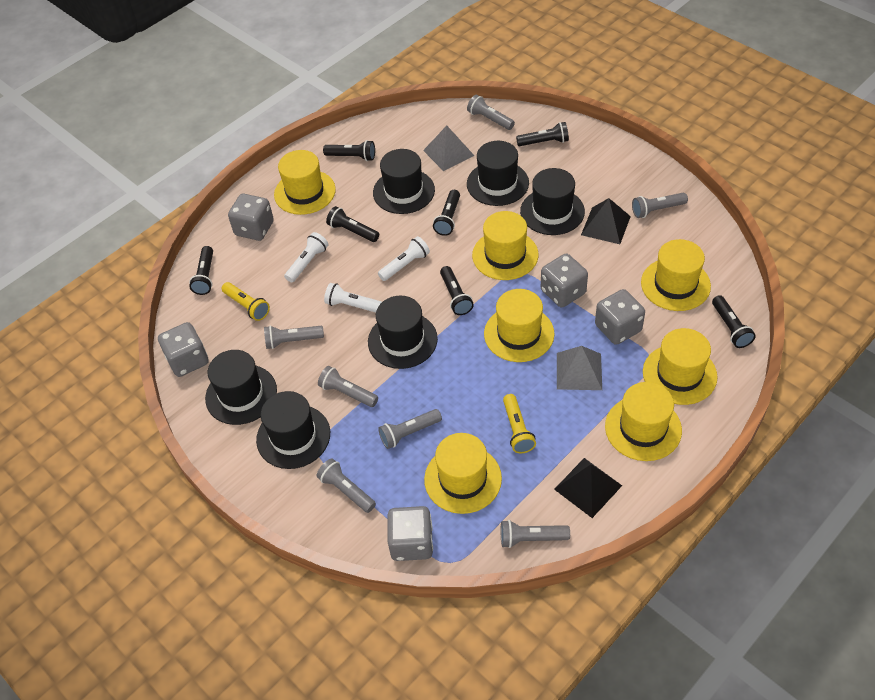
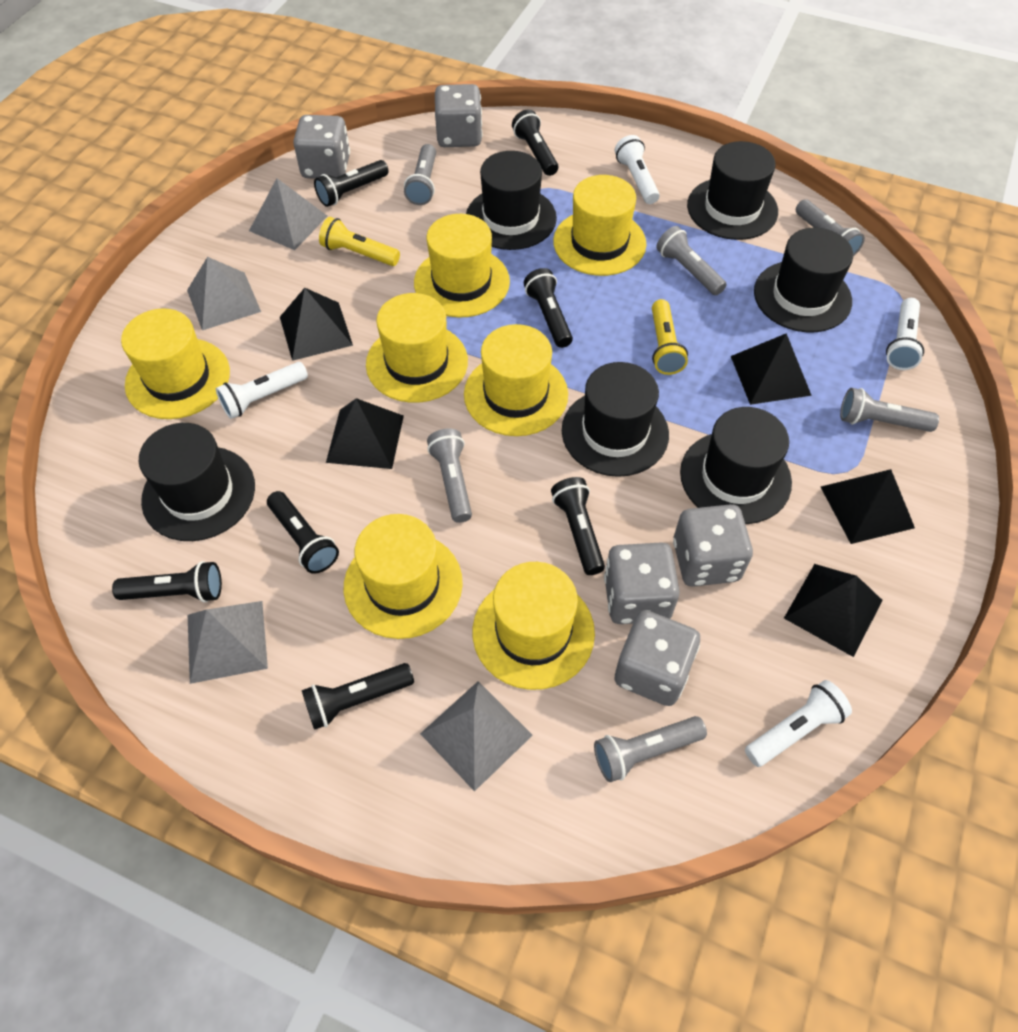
black pyramid: [554,458,622,518] [581,198,631,244] = 2 -> [280,288,353,361] [326,398,404,469] [731,333,812,405] [784,564,883,657] [821,469,915,544] = 5
grey flashlight: [264,325,324,349] [317,458,376,513] [318,366,378,407] [378,409,442,449] [467,95,515,130] [501,520,570,548] [632,193,688,218] = 7 -> [404,144,436,205] [427,428,472,523] [594,716,707,782] [656,226,727,295] [796,199,865,256] [840,388,939,432] = 6
grey pyramid: [423,126,474,171] [557,346,602,390] = 2 -> [187,257,261,330] [188,601,268,684] [249,178,327,250] [420,681,533,792] = 4
white flashlight: [284,232,329,282] [324,283,382,313] [378,236,430,281] = 3 -> [216,362,308,419] [615,135,660,204] [745,680,852,767] [886,298,924,370] = 4

